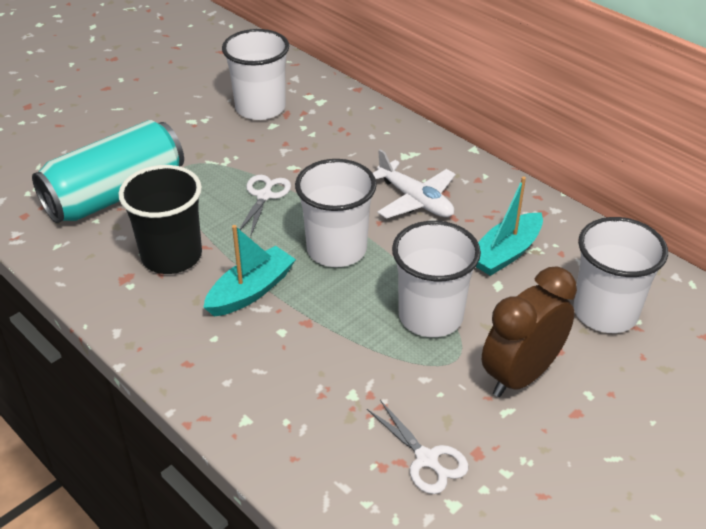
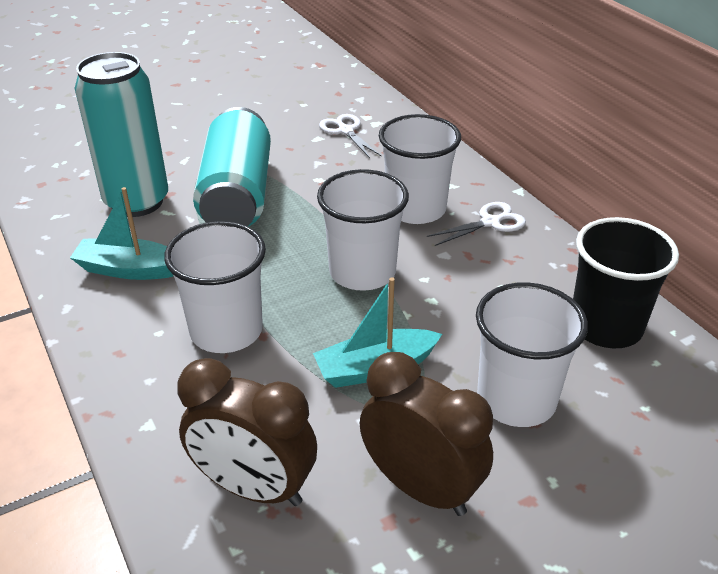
brown clock: [482,267,577,397] = 1 -> [177,358,317,506] [360,352,493,516] = 2
turquoise can: [32,120,184,224] = 1 -> [74,52,168,217] [193,107,271,227] = 2
white plane: [373,149,456,219] = 1 -> none = 0

